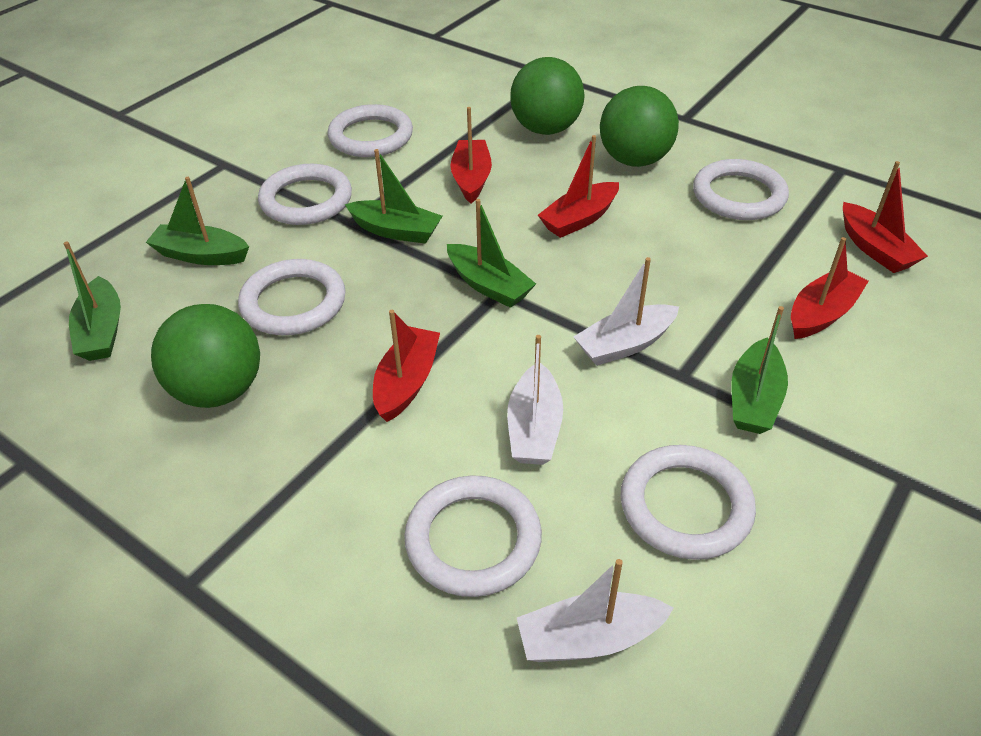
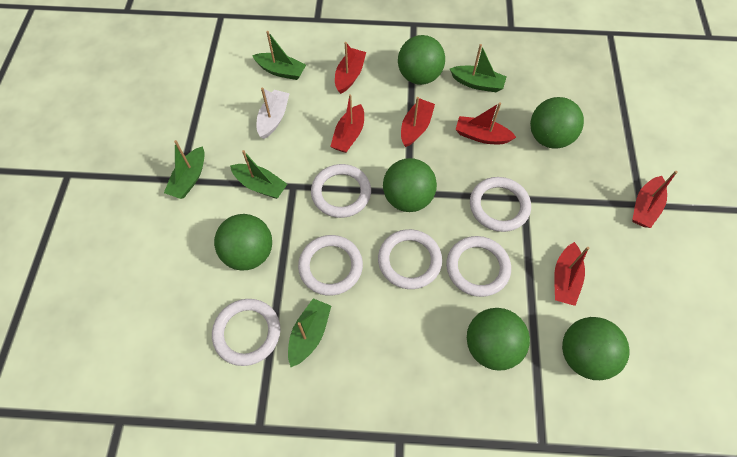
green ball: [151,304,260,408] [510,57,585,135] [600,86,679,167] = 3 -> [214,214,272,270] [383,158,437,212] [398,35,445,85] [467,308,530,371] [530,97,584,149] [562,317,630,380] = 6
red boat: [373,310,440,422] [450,107,492,203] [538,135,619,238] [791,237,869,339] [843,161,928,273] = 5 -> [330,94,364,153] [335,42,366,94] [401,97,435,147] [455,103,516,144] [554,242,590,306] [632,171,678,228] = 6
white boat: [507,335,563,465] [517,559,674,662] [573,257,679,366] = 3 -> [257,87,290,139] = 1

